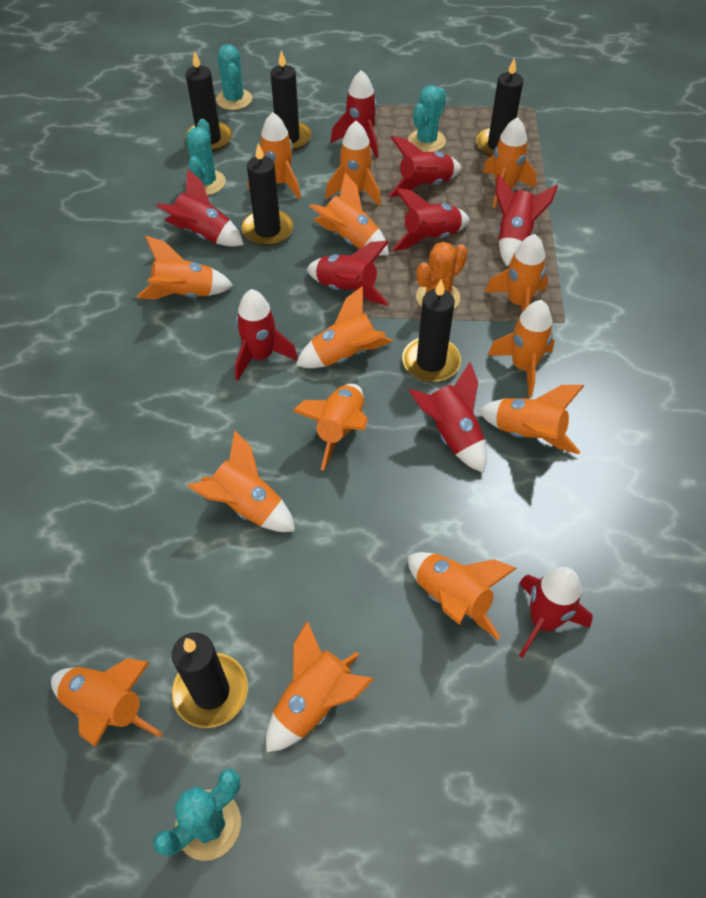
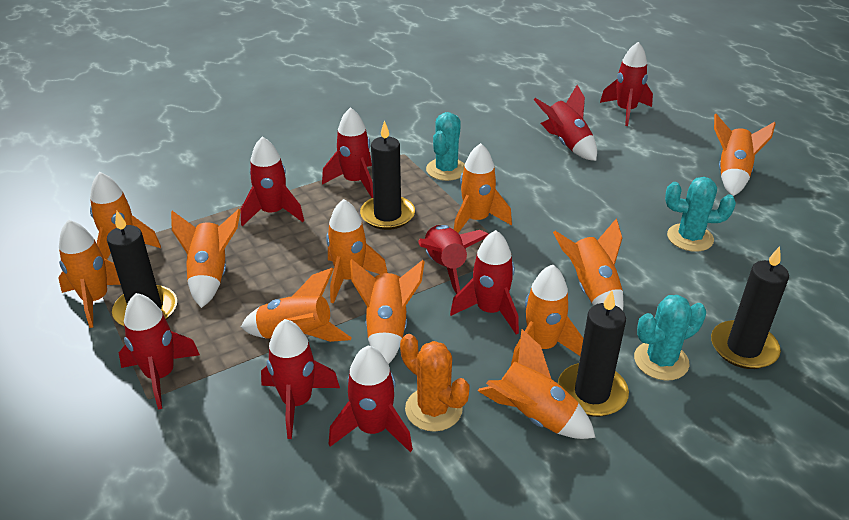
black candle: [172,633,248,728] [185,51,232,152] [242,143,294,246] [271,50,311,151] [402,279,461,382] [476,57,523,157] = 6 -> [107,211,177,326] [360,120,415,230] [558,290,629,417] [711,246,789,369] = 4
orange rocket: [51,658,163,747] [137,236,233,299] [187,430,295,532] [248,112,301,199] [266,621,374,752] [293,384,368,471] [296,286,393,368] [309,173,389,256] [325,121,381,206] [408,552,517,640] [479,385,584,454] [483,117,537,208] [485,234,548,312] [488,300,555,397] = 14 -> [58,220,121,328] [90,172,161,260] [171,209,241,308] [241,268,352,342] [326,199,388,303] [350,259,425,364] [454,143,512,233] [478,329,596,439] [511,265,583,365] [553,218,623,310] [714,114,776,196] = 11
turquoise cactus: [153,769,241,861] [186,119,226,195] [216,44,252,110] [408,85,446,152] = 4 -> [426,112,465,181] [634,295,706,381] [665,177,736,252] = 3

